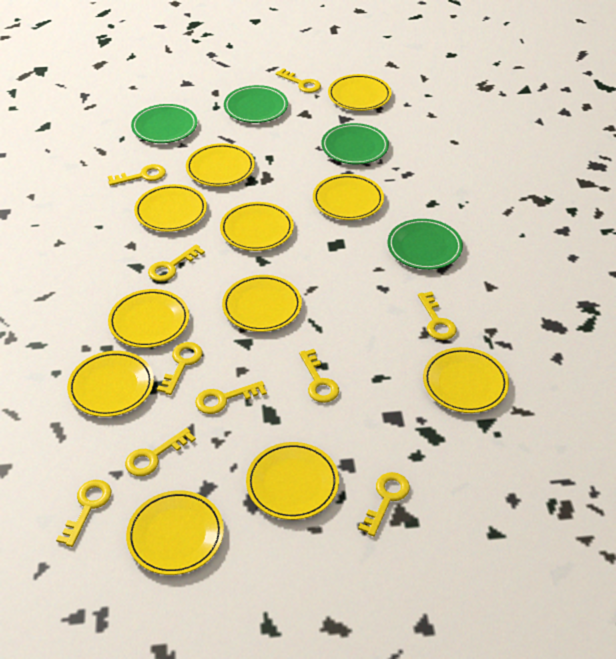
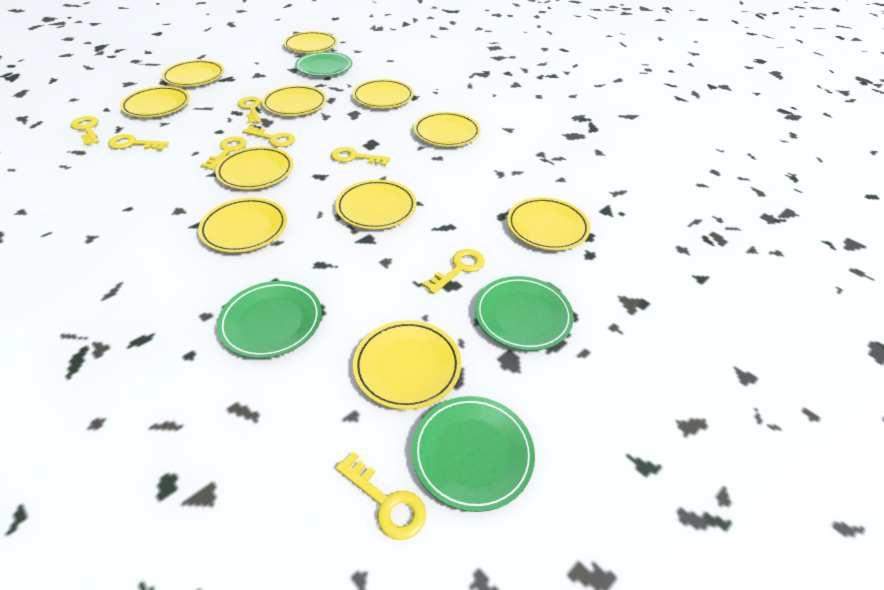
yellow key: [56,480,111,547] [108,164,166,186] [125,428,196,476] [148,245,205,282] [157,342,202,395] [195,381,267,414] [276,68,321,93] [299,349,339,403] [358,472,410,536] [418,291,457,340] = 10 -> [71,116,99,145] [108,134,169,151] [201,137,247,170] [238,96,262,124] [243,125,295,147] [331,147,390,166] [336,452,426,540] [422,249,485,294] = 8

